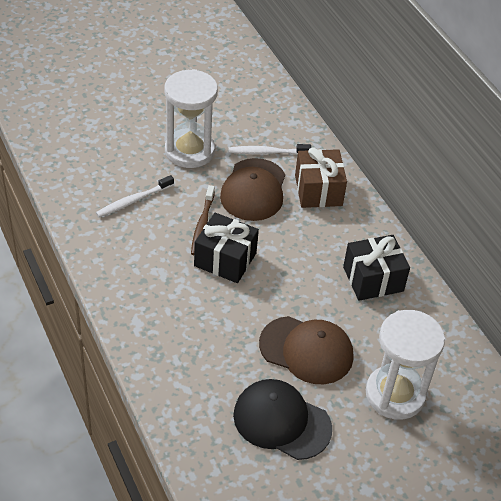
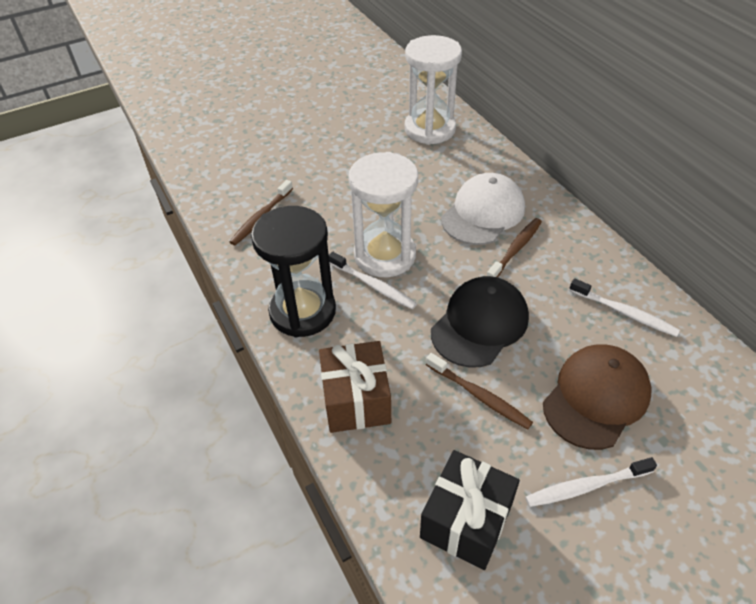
black gift: [194,213,259,283] [343,235,410,301] = 2 -> [420,450,520,570] = 1
black hourglass: none = 0 -> [251,206,336,337] = 1
brown cap: [220,158,285,221] [259,316,353,384] = 2 -> [543,344,652,450] = 1
brown toothbrush: [191,185,215,256] = 1 -> [229,180,293,245] [426,353,533,429] [487,218,542,277] = 3
white cap: none = 0 -> [441,173,525,245] = 1
white toothbrush: [96,175,174,217] [228,144,311,154] = 2 -> [329,252,417,309] [525,457,657,507] [569,278,680,337] = 3

